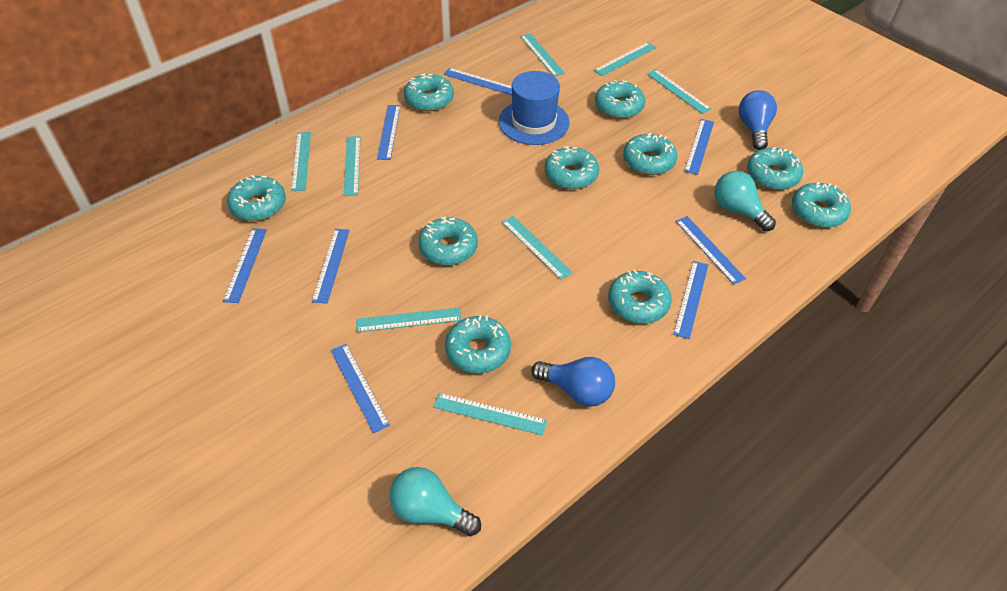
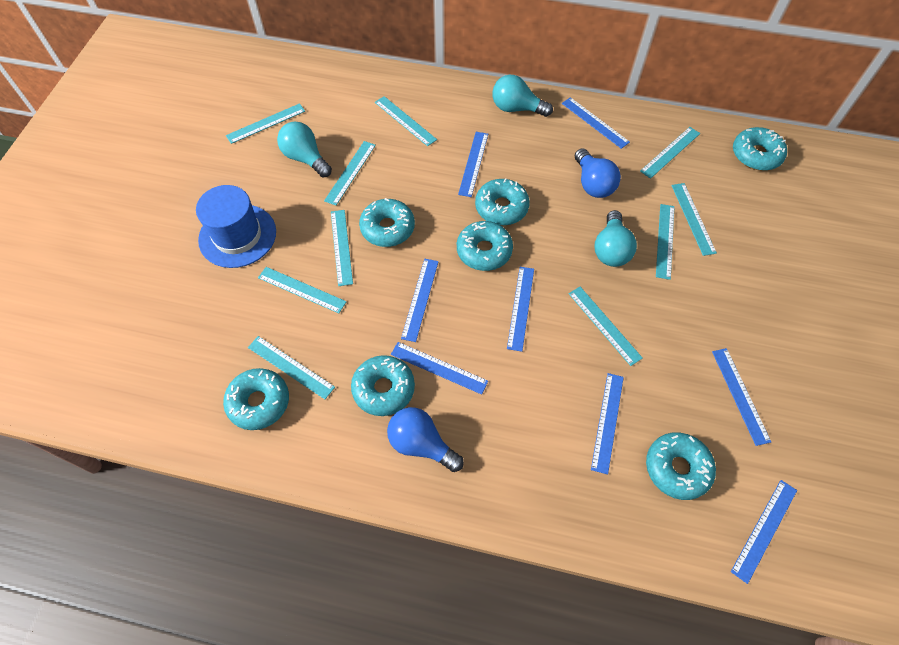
turquoise donut: [227,175,286,221] [404,73,454,111] [418,217,478,265] [445,316,511,374] [545,146,599,189] [595,80,645,119] [608,269,672,324] [623,133,677,175] [747,147,803,190] [792,182,851,228] = 10 -> [223,368,289,430] [351,355,415,416] [359,198,415,247] [457,221,513,271] [475,178,530,225] [646,432,716,500] [733,127,787,171] = 7
turquoise light bulb: [389,467,481,536] [714,171,776,231] = 2 -> [277,122,332,178] [493,75,553,117] [594,210,637,267] = 3
turquoise ruler: [291,132,311,191] [344,136,360,196] [356,308,461,332] [433,393,547,435] [502,216,573,280] [520,33,565,77] [594,42,656,76] [647,69,711,114] = 8 -> [226,103,305,144] [248,336,335,399] [258,267,347,313] [324,141,376,206] [331,210,353,286] [375,96,437,146] [569,287,643,366] [640,127,700,179] [656,204,675,280] [671,183,717,256] = 10

